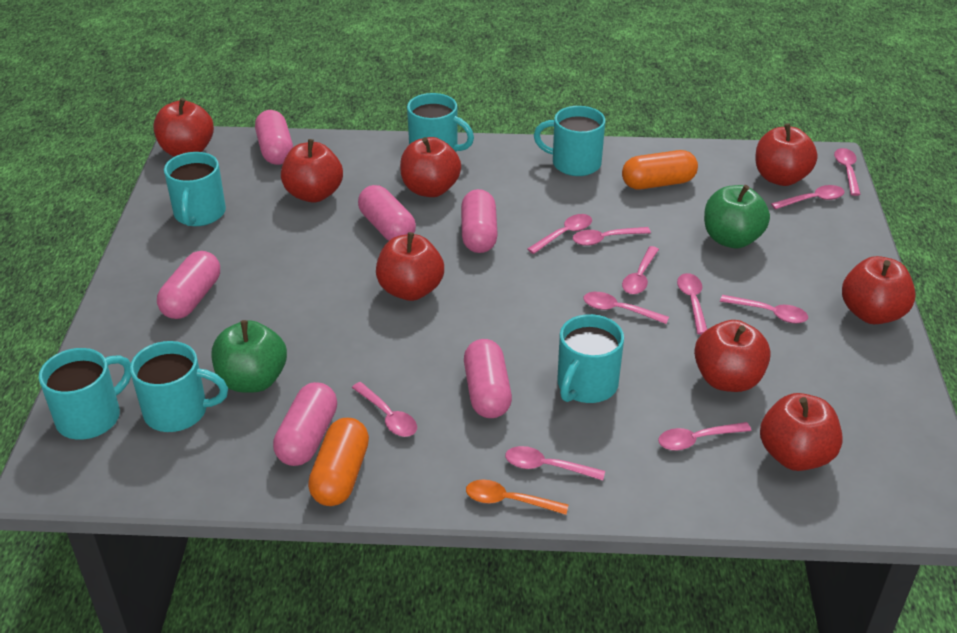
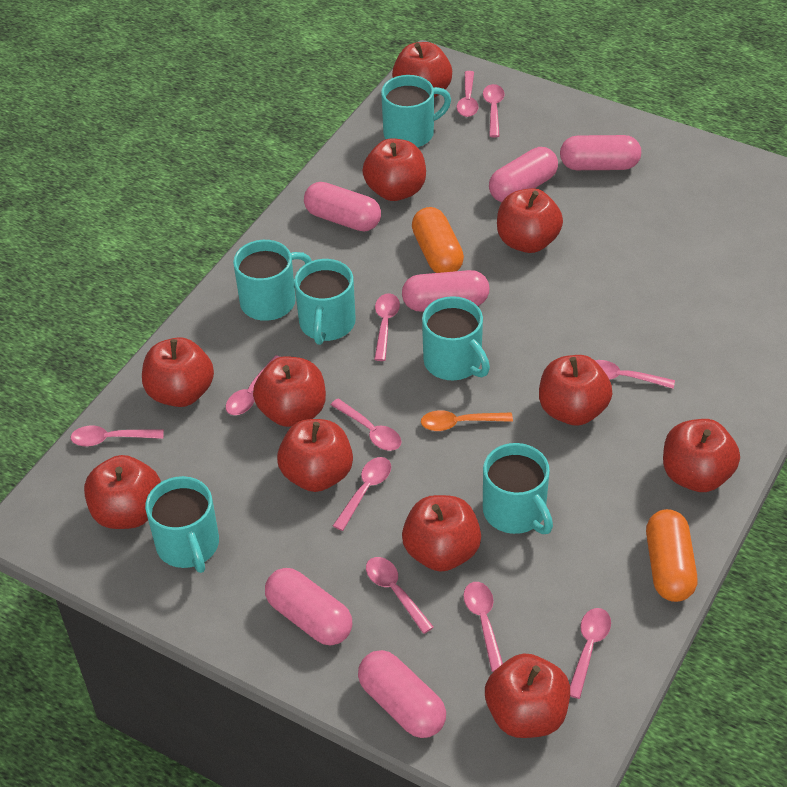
green apple: [212,320,287,393] [704,185,770,248] = 2 -> none = 0
red apple: [153,98,214,157] [281,139,343,202] [376,232,444,301] [400,137,461,197] [694,320,771,392] [755,123,818,186] [760,393,843,471] [842,256,916,324] = 8 -> [84,455,161,529] [142,337,214,407] [253,356,326,427] [277,419,353,492] [362,138,426,201] [392,42,452,98] [402,495,481,572] [485,653,570,738] [497,188,563,253] [539,355,612,426] [663,419,740,492] = 11

